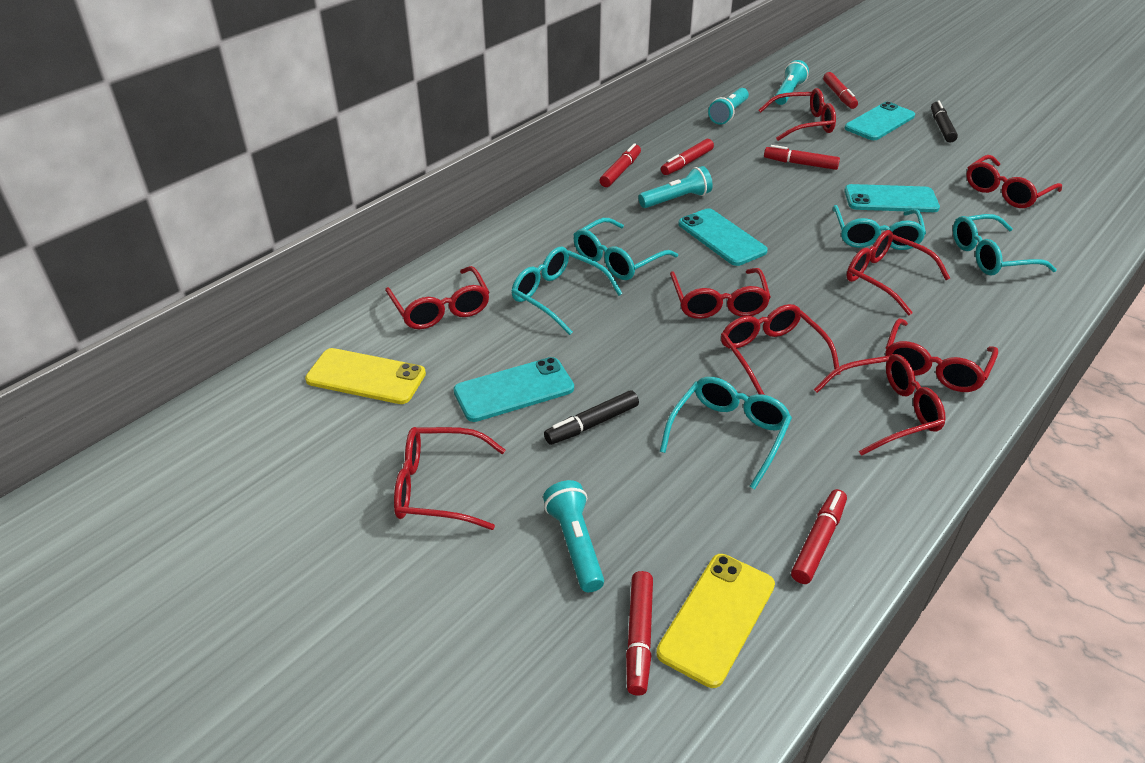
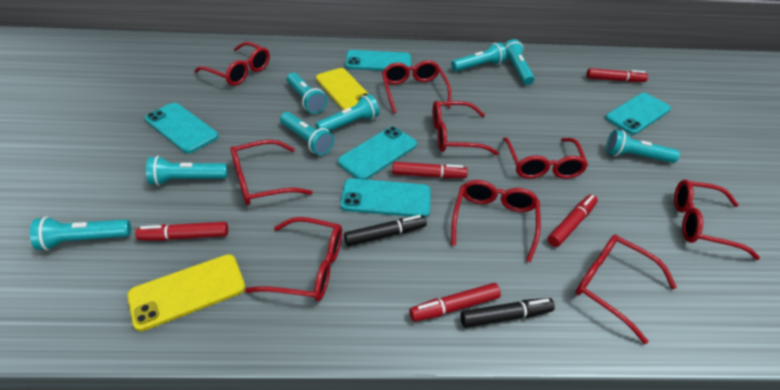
red marker: [600,143,641,187] [626,571,653,696] [661,139,714,175] [764,145,840,170] [791,489,847,584] [823,72,858,109] = 6 -> [135,222,228,241] [392,162,468,178] [409,283,501,321] [548,194,598,247] [586,68,648,82] = 5
turquoise flashlight: [543,480,604,592] [638,166,713,208] [708,88,749,125] [775,60,809,105] = 4 -> [30,217,131,251] [146,156,228,186] [280,112,334,156] [287,72,327,114] [315,94,379,132] [451,42,506,72] [504,39,535,85] [606,130,680,163] = 8
turquoise glasses: [512,247,623,335] [573,218,678,280] [660,377,792,490] [832,205,926,250] [953,214,1057,275] = 5 -> none = 0
turquoise phone: [453,357,574,422] [678,208,768,266] [844,184,940,212] [845,102,915,140] = 4 -> [145,103,218,153] [338,127,417,180] [341,178,431,217] [345,50,411,71] [605,93,671,135] = 5

